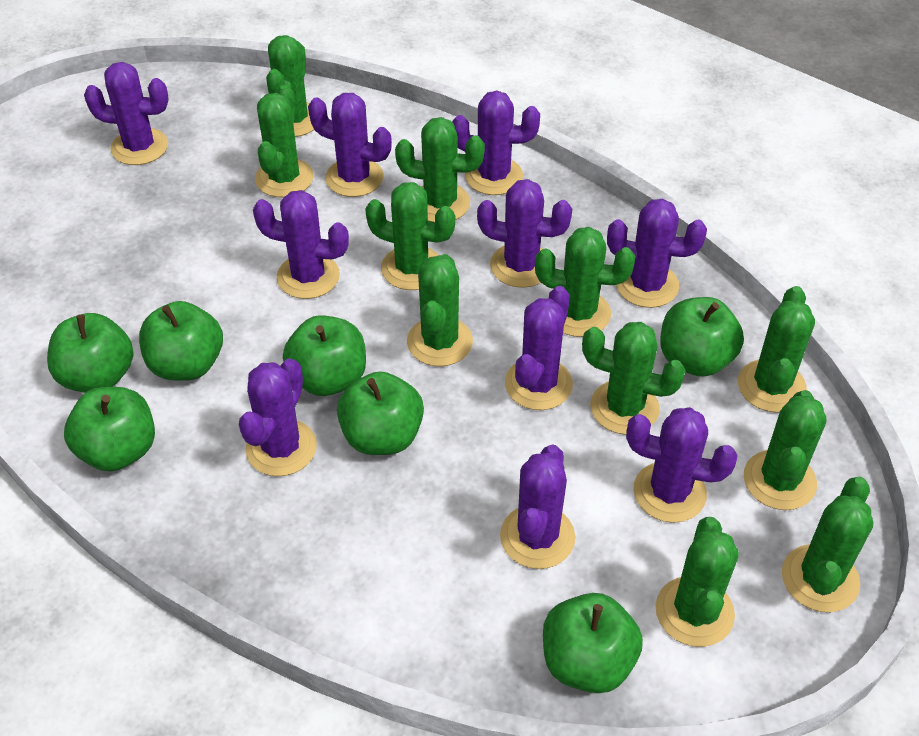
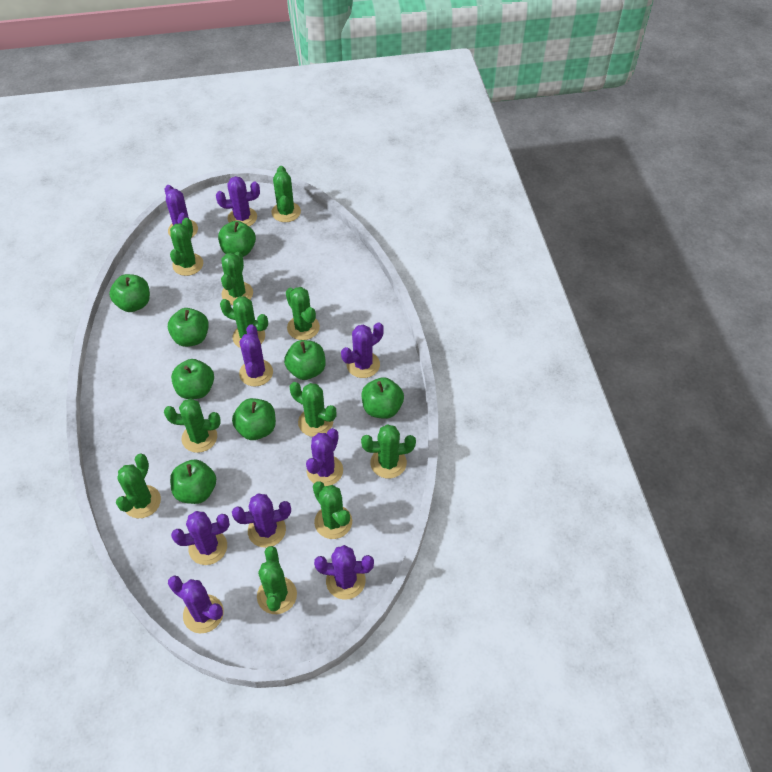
green apple: [47,313,134,393] [64,387,155,471] [139,301,223,381] [283,315,366,396] [337,371,424,455] [543,593,643,693] [660,297,744,377] = 7 -> [109,274,150,312] [168,308,209,347] [170,460,216,504] [171,359,214,399] [218,221,256,257] [232,398,276,440] [284,340,326,380] [362,377,404,419] = 8
purple cactus: [84,62,169,165] [239,358,317,476] [253,190,349,299] [308,93,392,197] [452,90,540,195] [477,179,572,288] [500,444,575,569] [505,286,573,410] [607,199,707,308] [626,407,738,523] = 10 -> [165,185,198,237] [168,575,224,634] [171,511,230,565] [216,176,260,226] [232,493,291,548] [239,324,273,387] [306,428,343,486] [314,545,374,600] [341,322,384,378] = 9

